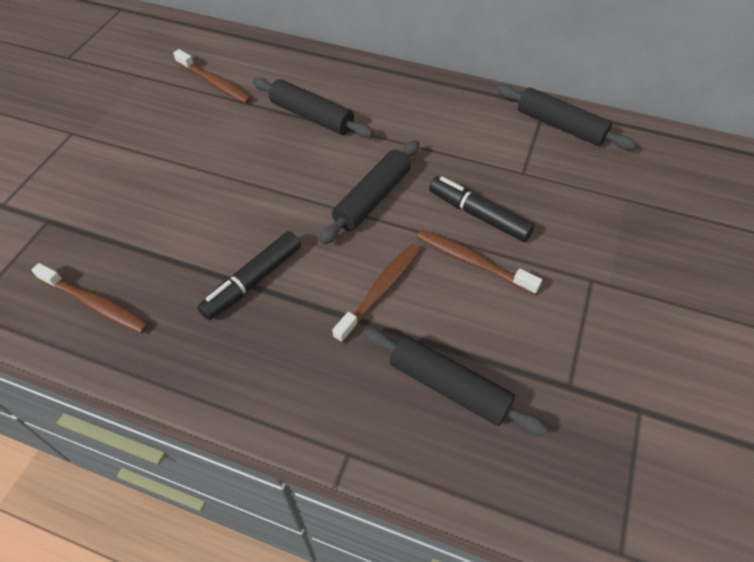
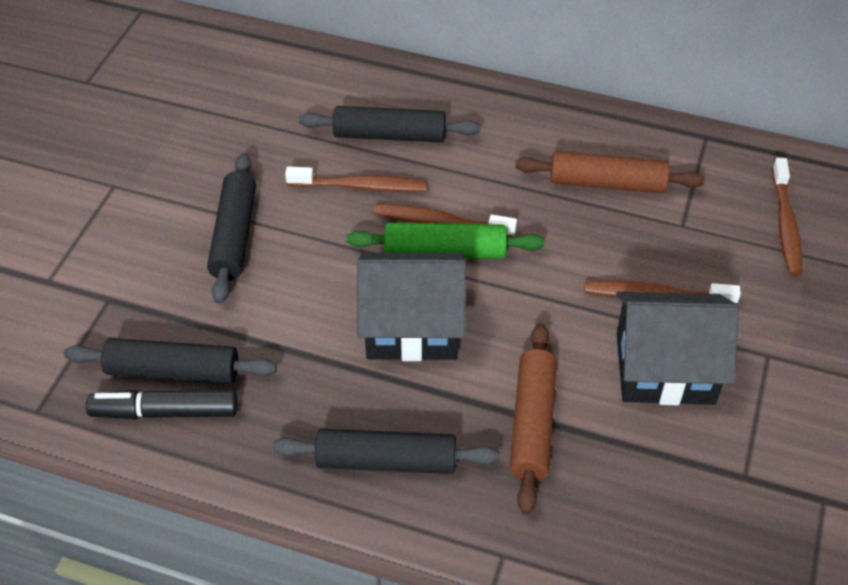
black house: none = 0 -> [357,252,466,361] [616,292,739,405] = 2
black marker: [197,231,301,320] [429,176,535,242] = 2 -> [86,390,238,419] = 1
brown rolling pin: none = 0 -> [510,323,557,514] [515,151,705,194] = 2
green rolling pin: none = 0 -> [347,223,545,259] = 1

